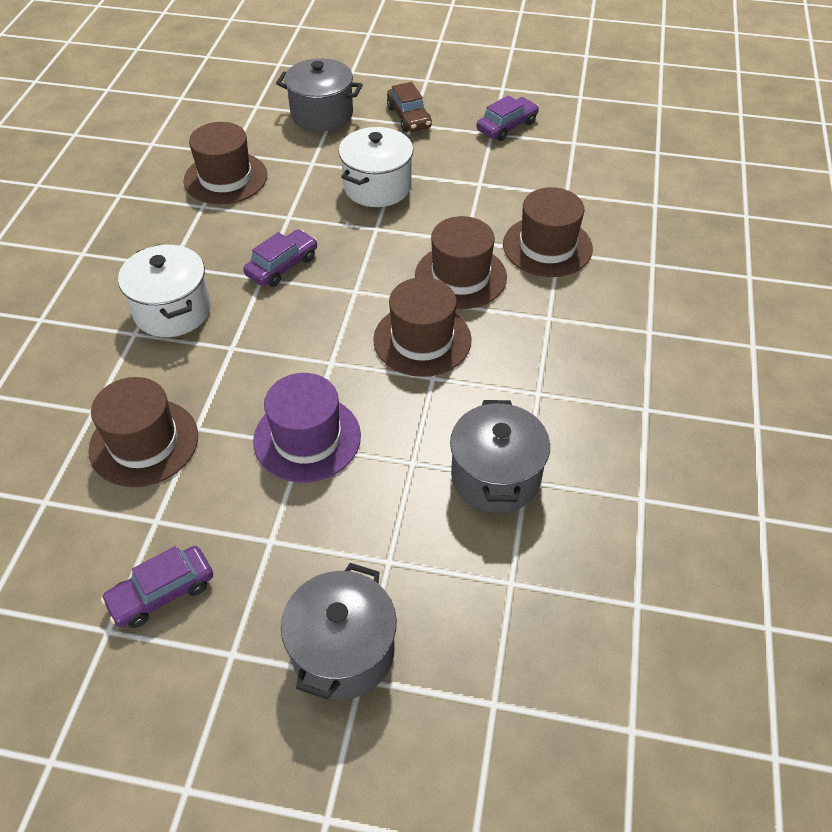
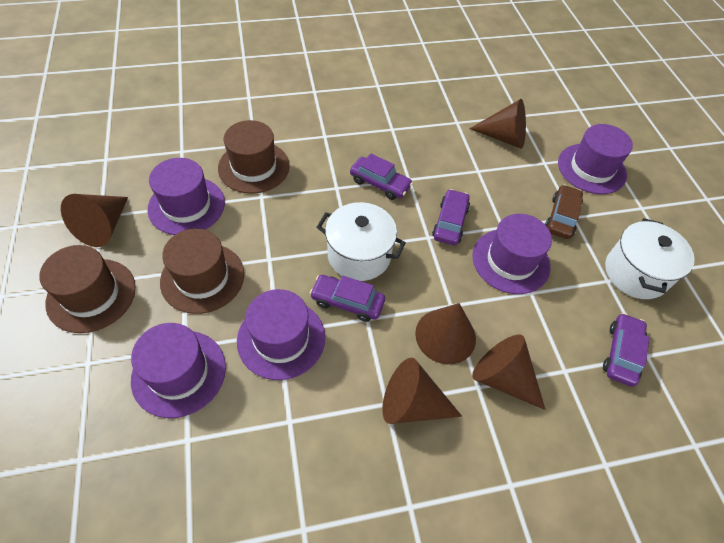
brown cone: none = 0 -> [61,194,128,247] [382,358,462,424] [415,303,476,364] [469,99,526,149] [472,335,545,410] = 5
brown hat: [89,377,198,487] [184,122,267,205] [373,277,472,377] [415,216,507,309] [503,187,593,277] = 5 -> [39,245,136,333] [160,229,244,314] [218,120,290,194] = 3
grey pot: [276,58,363,132] [281,563,397,700] [450,400,550,513] = 3 -> none = 0
purple car: [101,546,213,628] [243,229,317,287] [477,95,539,141] = 3 -> [310,275,385,322] [350,153,413,200] [432,189,470,245] [603,313,649,387] = 4
purple hat: [253,373,361,483] = 1 -> [131,323,226,418] [147,158,225,235] [237,289,325,380] [472,214,552,294] [558,124,633,194] = 5

